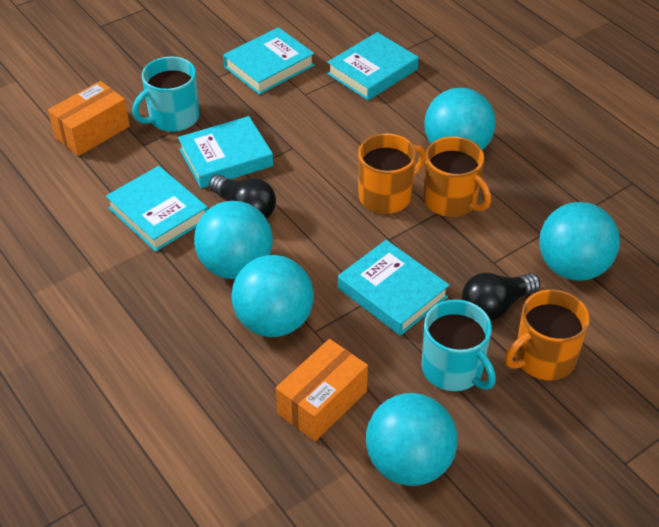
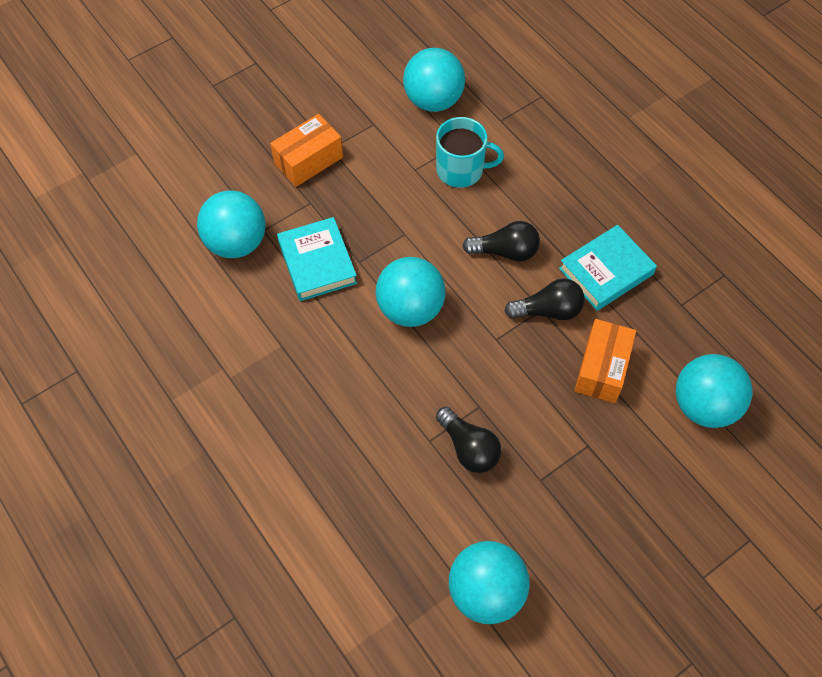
black light bulb: [209,175,276,219] [462,273,540,321] = 2 -> [436,406,502,473] [462,221,540,262] [504,278,585,320] = 3
orange mug: [358,133,426,214] [423,136,491,217] [505,289,590,380] = 3 -> none = 0
turquoise book: [106,166,208,252] [178,116,273,188] [223,27,315,95] [327,32,419,101] [338,240,450,336] = 5 -> [277,217,357,301] [559,225,657,311] = 2
turquoise mug: [132,56,199,132] [421,299,496,391] = 2 -> [436,117,504,188] = 1

